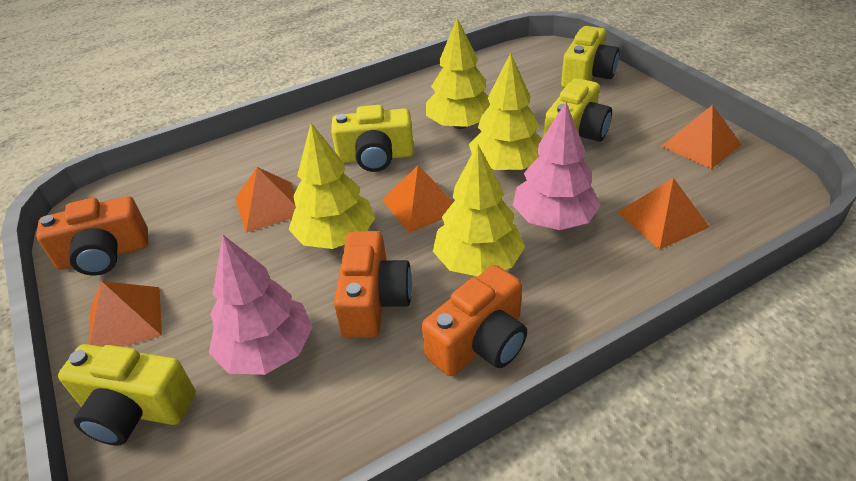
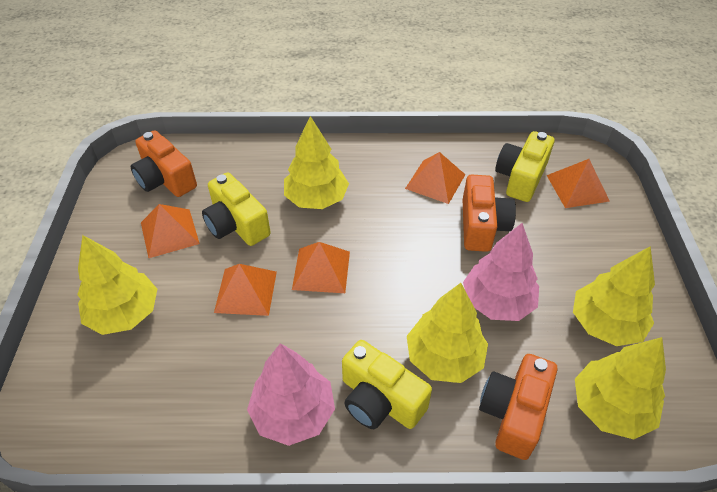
yellow camera: [58,344,196,446] [331,105,414,172] [544,78,612,142] [561,26,620,88] = 4 -> [202,172,270,246] [342,340,432,429] [495,131,554,202] = 3
yellow tree: [289,123,375,249] [426,18,490,129] [433,144,525,277] [469,53,542,171] = 4 -> [77,235,157,335] [284,116,349,209] [407,283,488,383] [573,246,655,346] [575,337,666,439] = 5

